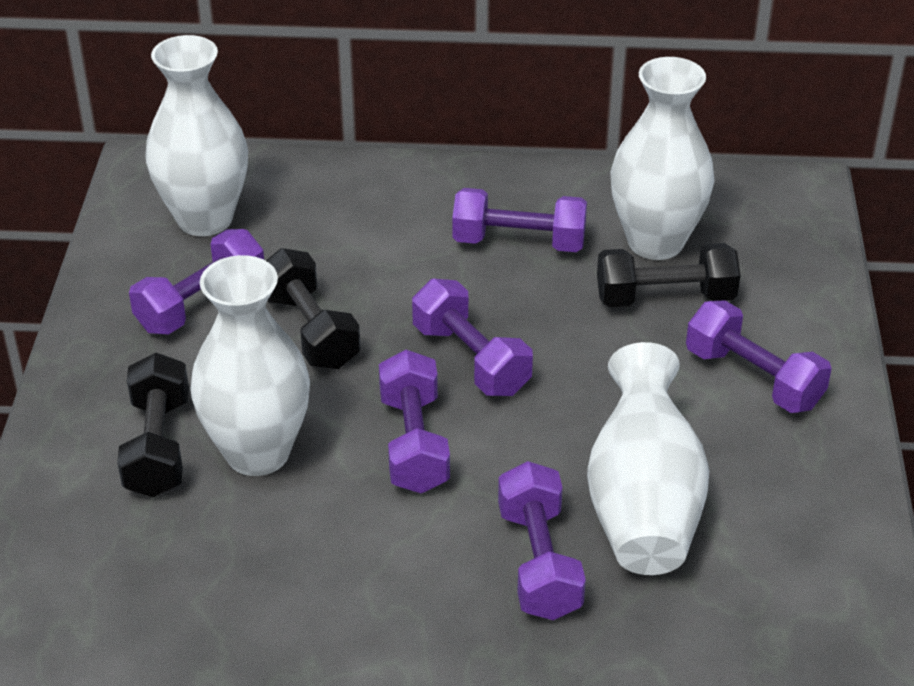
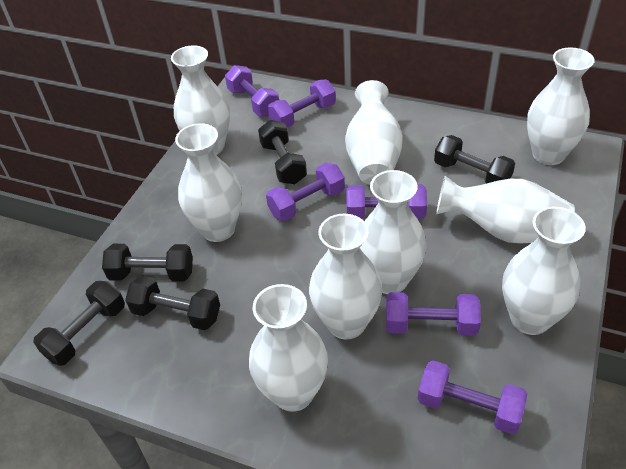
black dumbbell: [117,353,189,497] [266,248,361,369] [597,243,740,307] = 3 -> [33,281,125,366] [102,244,193,282] [125,276,220,330] [258,120,307,184] [434,135,515,184] = 5
white vase: [145,35,248,236] [190,255,310,476] [587,342,709,575] [611,57,714,260] = 4 -> [171,45,230,155] [175,123,242,242] [249,284,328,412] [309,214,382,340] [345,80,403,185] [359,170,426,294] [436,176,575,244] [502,207,586,335] [527,48,595,165] = 9

